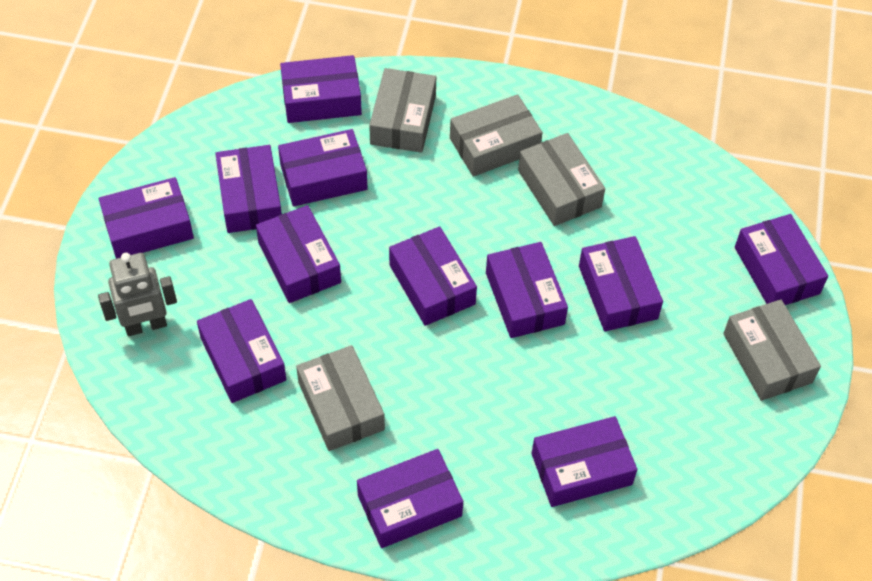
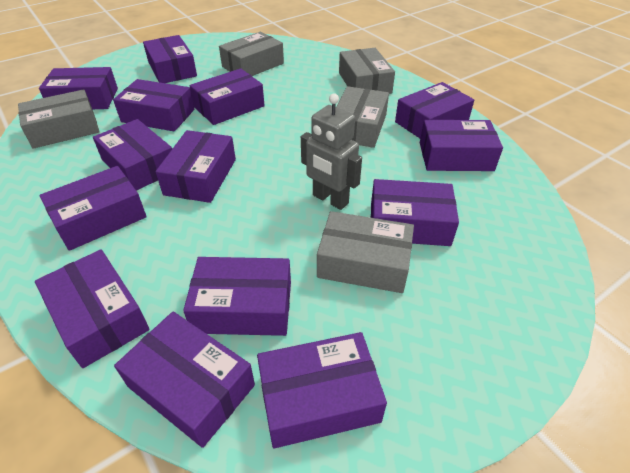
purple box: [99,177,194,259] [197,299,286,403] [215,145,282,233] [256,205,341,303] [278,129,368,206] [280,55,362,123] [357,449,463,548] [389,227,477,326] [486,242,568,338] [532,416,637,507] [579,236,663,331] [735,214,828,305] = 12 -> [35,249,150,368] [39,67,118,109] [39,166,147,251] [93,119,172,191] [113,79,194,131] [114,312,255,448] [143,35,197,83] [156,130,236,203] [183,257,291,336] [190,68,265,125] [257,332,387,449] [371,179,459,246] [395,82,474,138] [420,120,503,171] = 14

